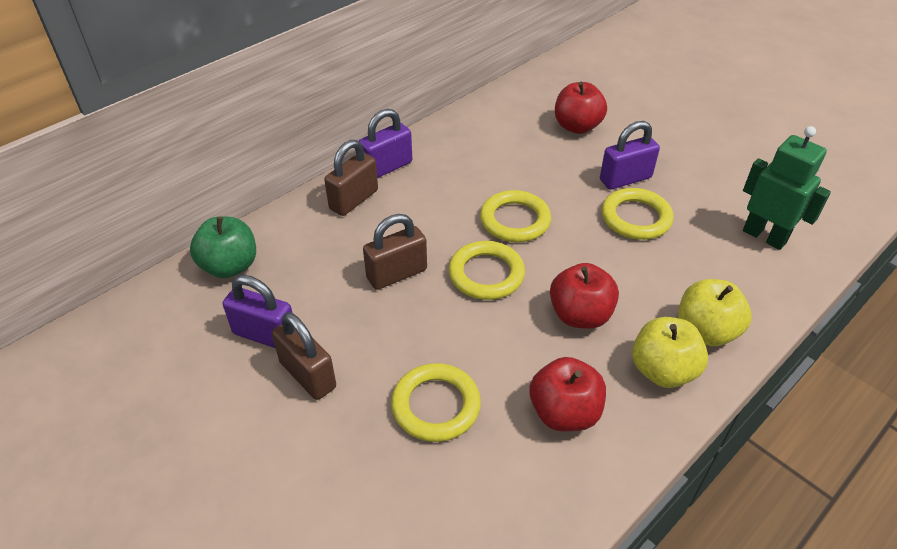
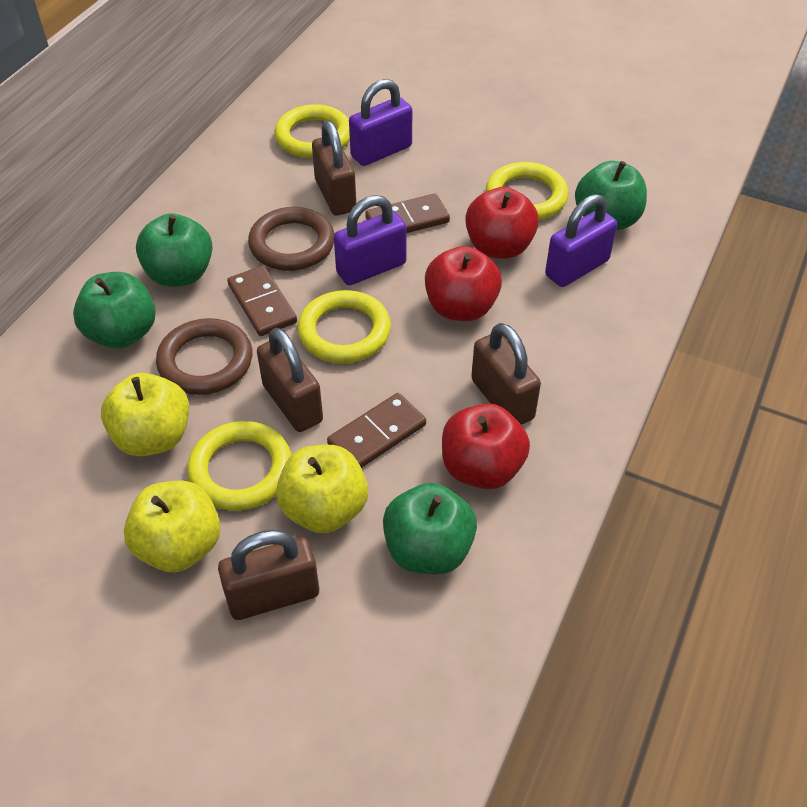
brown domino: none = 0 -> [227,266,297,336] [327,393,426,468] [365,194,450,233] = 3
brown padlock: [272,312,336,400] [324,140,378,216] [363,214,427,290] = 3 -> [218,530,319,620] [257,328,323,432] [312,121,356,216] [471,323,541,425] = 4
brown ring: none = 0 -> [156,318,252,395] [248,207,335,271] = 2
green apple: [190,217,256,278] = 1 -> [73,272,156,349] [136,213,213,287] [383,483,477,574] [575,161,647,230] = 4
green robot: [743,126,831,250] = 1 -> none = 0
yellow apple: [632,317,708,388] [678,279,752,346] = 2 -> [101,373,189,456] [124,481,220,572] [276,445,368,533] = 3

